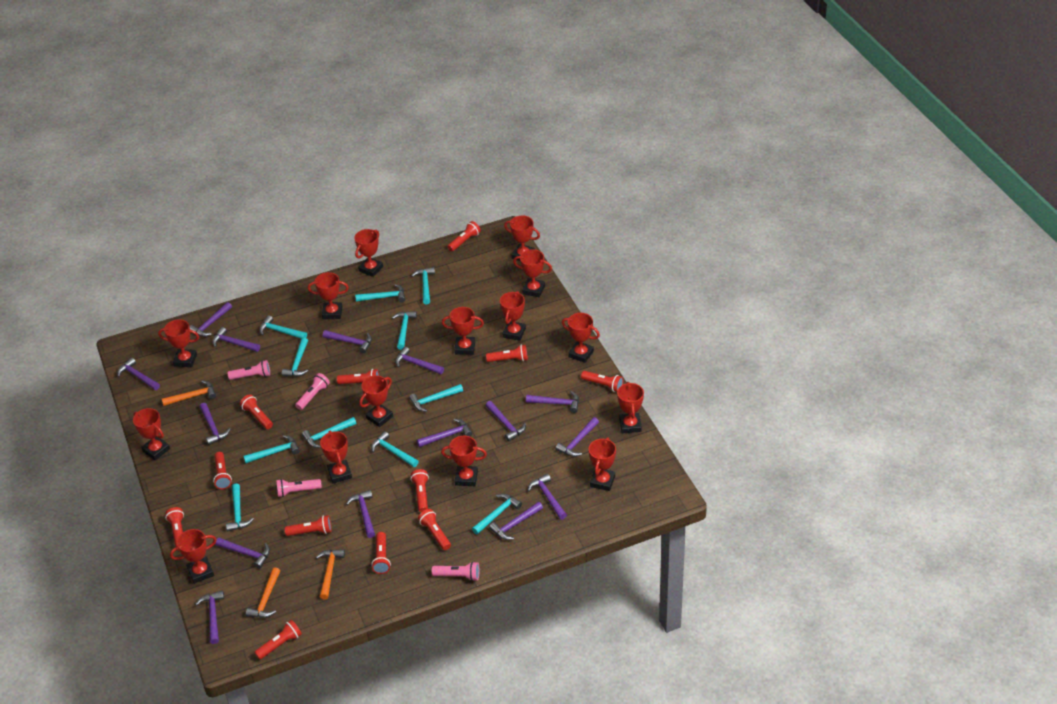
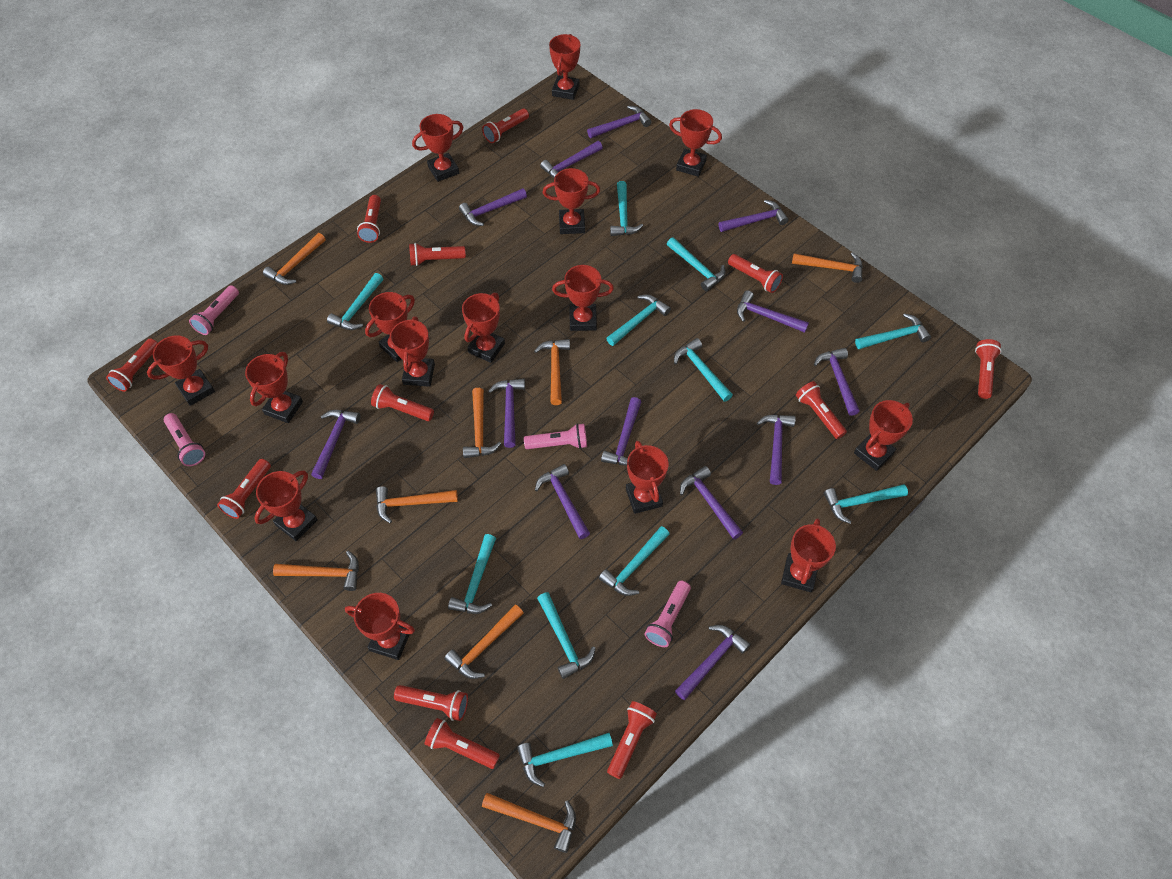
orange hammer: [162,380,216,406] [246,567,280,618] [316,549,345,600] = 3 -> [263,233,326,285] [273,551,359,591] [376,486,458,523] [444,604,524,679] [463,388,501,458] [482,793,576,853] [534,339,570,405] [792,252,863,283] = 8
purple hammer: [117,358,160,390] [189,302,232,337] [195,591,224,644] [199,403,231,445] [212,327,260,352] [215,538,270,569] [323,330,372,353] [346,490,375,538] [395,347,444,374] [417,419,472,447] [486,401,526,442] [489,502,543,540] [526,391,579,413] [527,474,567,520] [555,417,599,457] = 15 -> [311,410,360,479] [459,188,527,226] [488,378,525,448] [535,464,590,539] [540,141,603,178] [587,106,651,138] [601,397,641,466] [675,625,750,700] [680,466,743,540] [719,200,789,232] [737,290,809,333] [757,415,796,485] [814,348,860,416] = 13

